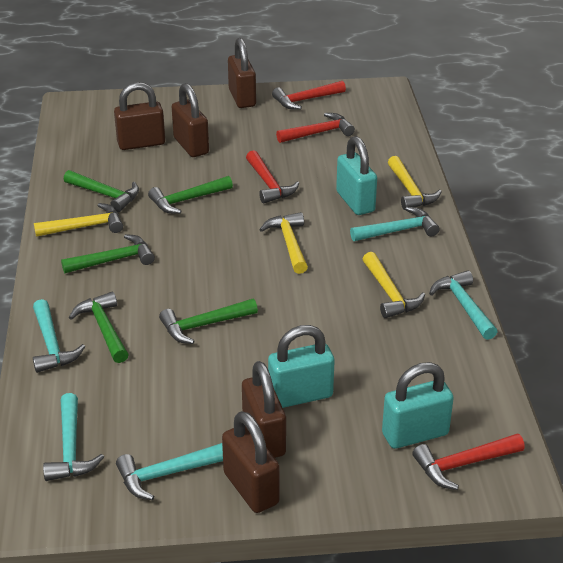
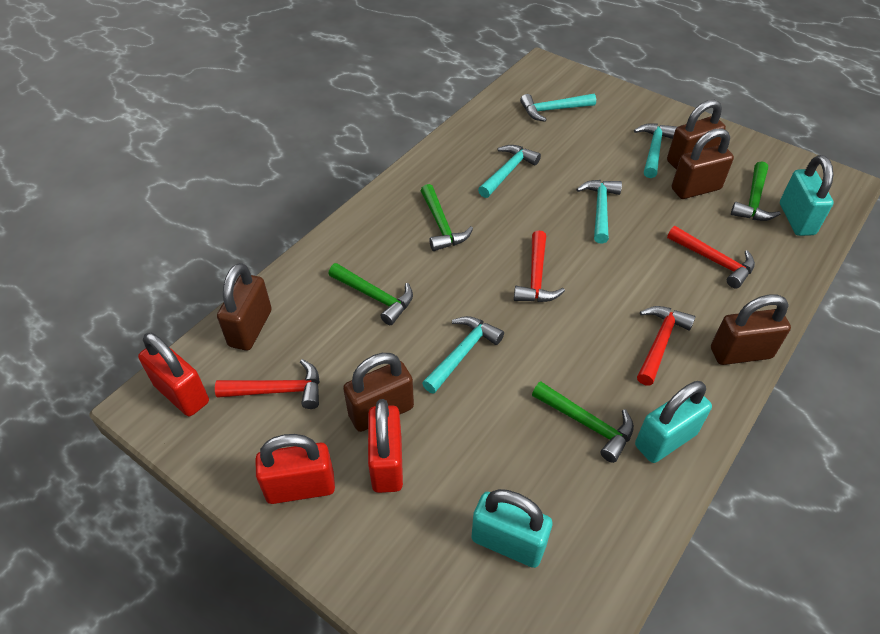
green hammer: [61,234,155,273] [64,170,139,212] [69,292,129,363] [148,176,233,214] [159,299,258,344] = 5 -> [328,263,413,325] [421,184,473,251] [532,381,634,463] [731,161,781,221] = 4
red padlock: none = 0 -> [138,333,209,416] [256,434,335,504] [368,399,403,493] = 3
yellow hammer: [34,203,123,237] [259,212,308,274] [363,252,425,318] [388,156,442,210] = 4 -> none = 0

